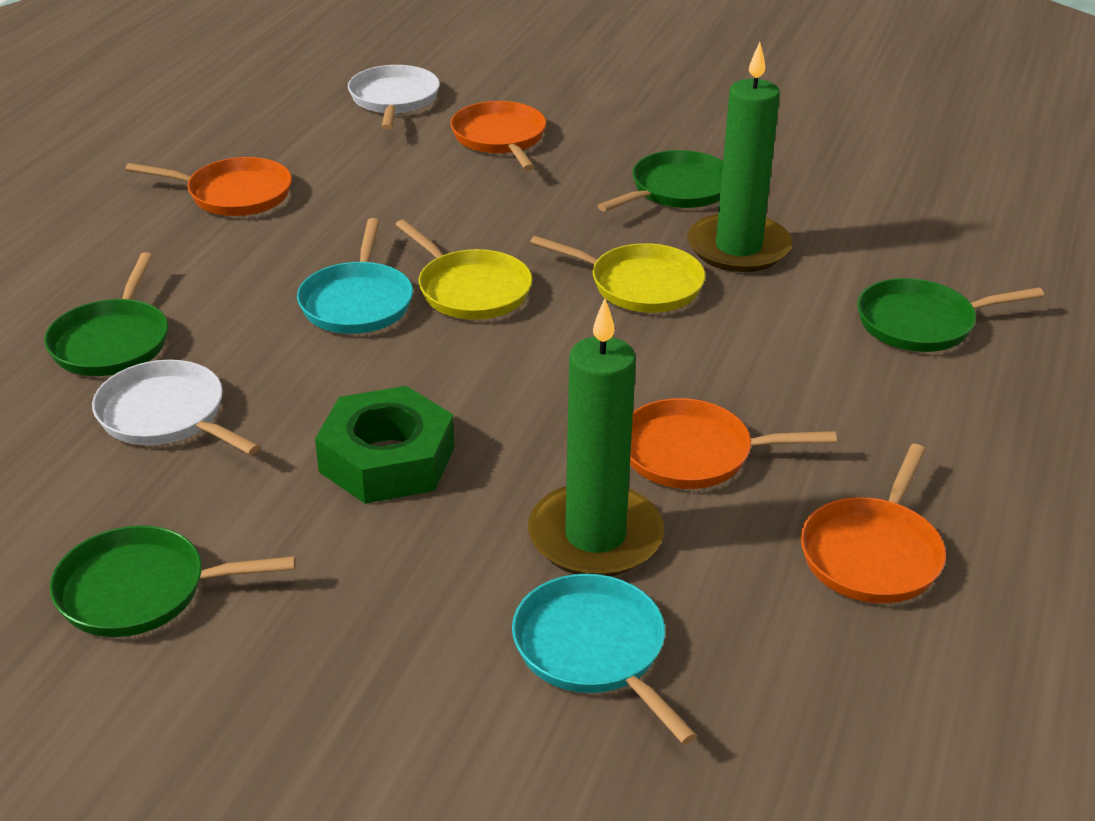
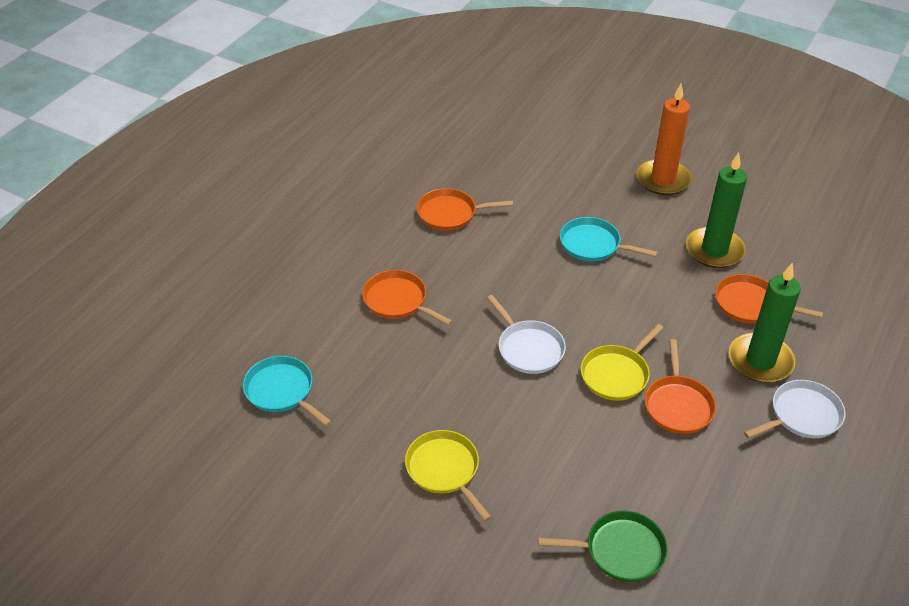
green nut: [315,386,455,504] = 1 -> none = 0
green pan: [44,252,168,376] [50,525,296,637] [598,150,723,211] [857,278,1044,352] = 4 -> [538,510,668,582] = 1
orange candle: none = 0 -> [636,84,692,195] = 1

